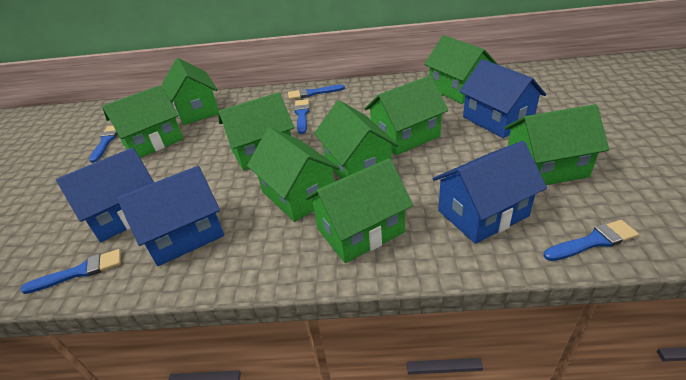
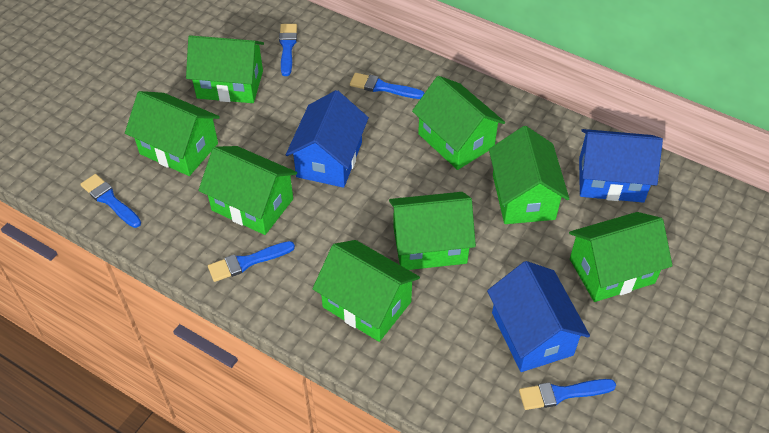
blue house: [56,147,154,242] [117,166,224,266] [433,141,547,244] [459,59,546,138] = 4 -> [286,90,369,188] [487,261,590,372] [579,129,663,203] = 3
green house: [102,85,183,158] [162,58,219,125] [218,92,294,170] [247,127,340,222] [305,158,413,263] [314,100,399,179] [364,76,449,155] [424,35,498,104] [504,104,609,185] = 9 -> [125,91,220,176] [186,35,264,103] [198,146,297,235] [312,240,420,342] [389,192,476,270] [412,76,505,170] [489,126,569,224] [569,212,673,302] = 8

